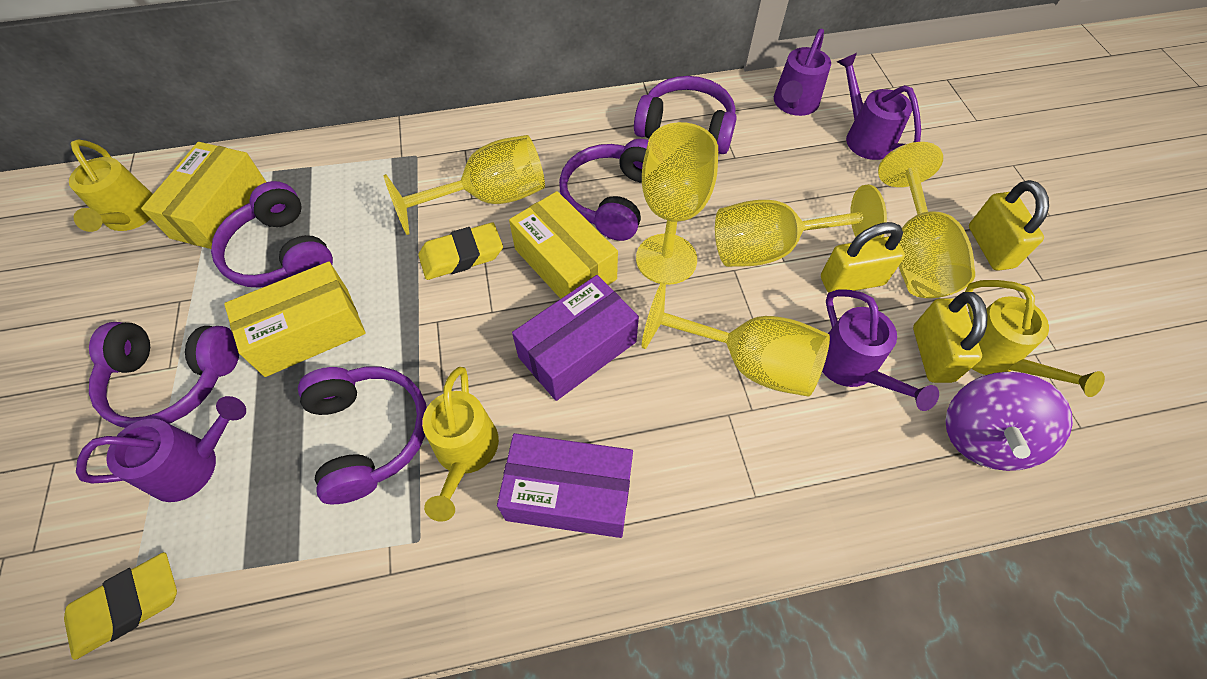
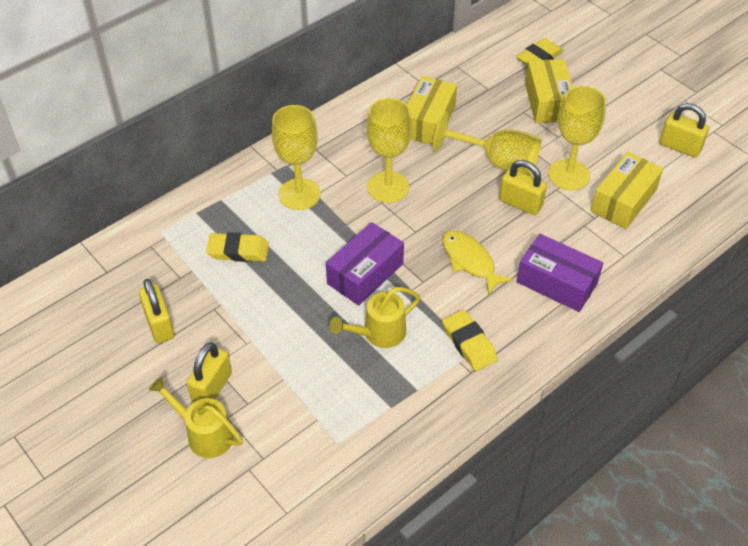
purple headphones: [89,322,239,428] [211,181,333,288] [298,367,427,504] [559,139,649,241] [634,76,737,154] = 5 -> none = 0
purple spinning top: [945,372,1073,471] = 1 -> none = 0
purple watering can: [76,396,246,502] [774,29,831,116] [822,289,939,411] [837,53,921,160] = 4 -> none = 0
yellow eraser: [64,552,177,660] [418,222,503,280] = 2 -> [206,232,269,262] [442,310,498,371] [516,38,563,66] = 3
yellow fish: none = 0 -> [442,231,513,295] = 1
yellow goblet: [383,135,545,235] [636,122,718,285] [642,282,830,397] [715,184,887,267] [878,142,975,298] = 5 -> [272,105,321,210] [367,98,412,203] [433,111,542,176] [548,86,606,190] = 4
yellow padlock: [821,222,905,293] [913,292,988,383] [969,180,1049,271] = 3 -> [139,279,175,343] [187,342,232,403] [499,160,547,215] [660,103,709,157] = 4
yellow watering can: [69,139,153,232] [422,367,499,522] [965,280,1105,397] = 3 -> [149,377,243,458] [329,287,420,348] = 2

